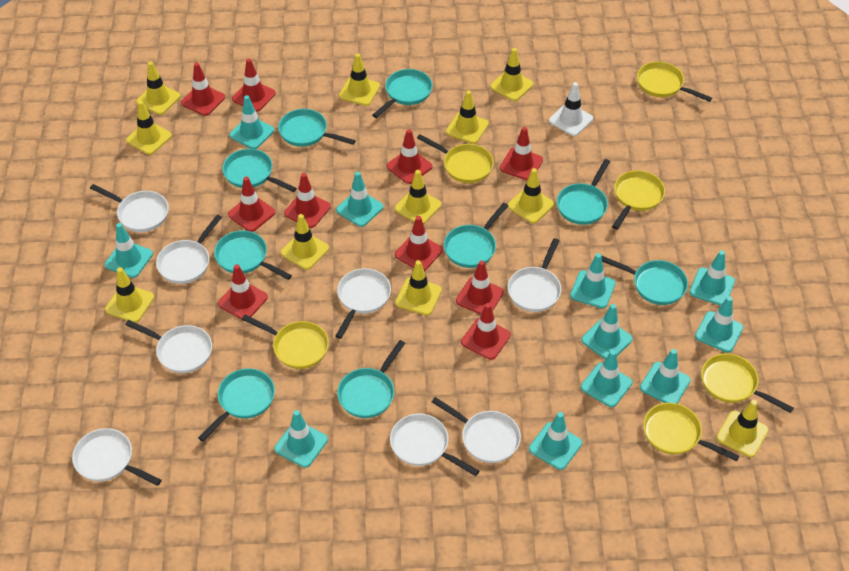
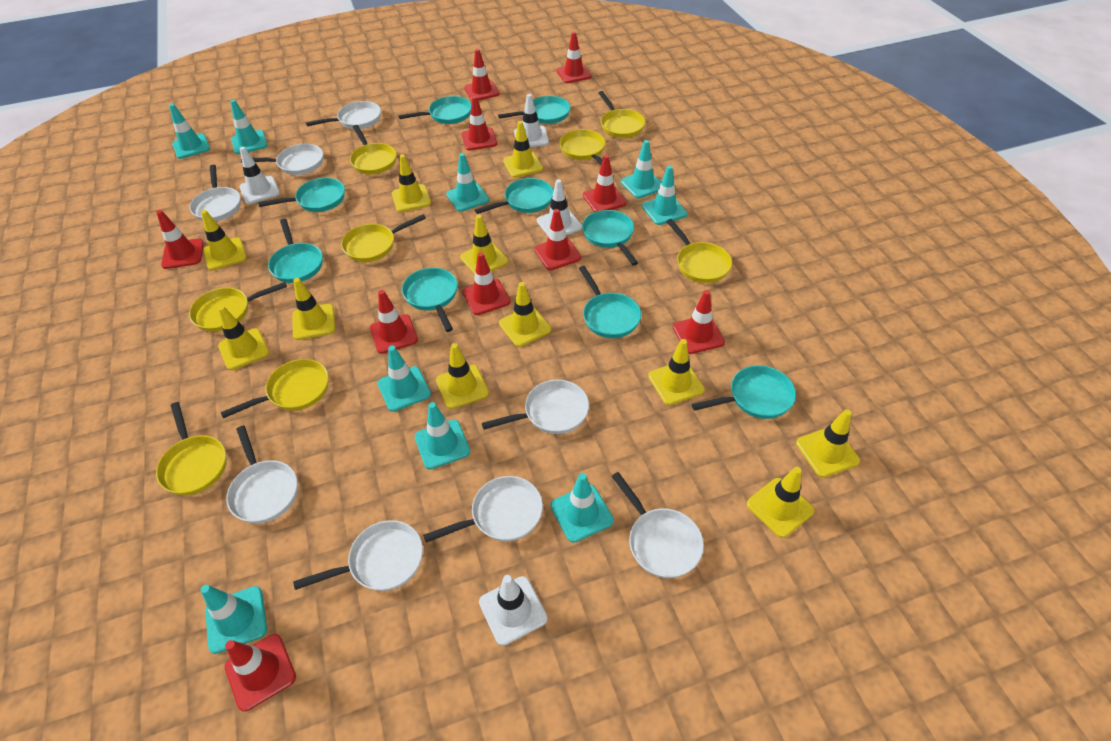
turquoise traffic cone: [105,223,153,278] [229,95,274,149] [274,410,328,468] [336,172,383,227] [529,412,582,470] [570,253,616,308] [581,304,632,359] [581,350,632,407] [640,349,691,403] [690,251,735,306] [695,296,743,353] = 11 -> [169,104,210,159] [201,585,267,654] [230,100,268,154] [377,345,431,412] [415,402,470,470] [446,153,489,212] [550,473,614,543] [621,140,661,198] [642,165,687,225] = 9
white traffic cone: [549,82,593,136] = 1 -> [240,147,280,204] [479,575,547,646] [514,94,549,147] [537,179,582,236] = 4
yellow pan: [242,315,329,369] [417,134,494,183] [612,170,665,229] [637,62,712,102] [643,403,739,461] [701,354,794,413] = 6 -> [156,402,227,495] [189,282,287,332] [220,359,329,418] [341,214,426,262] [350,125,397,175] [560,129,612,170] [599,91,645,138] [666,219,732,283] = 8

